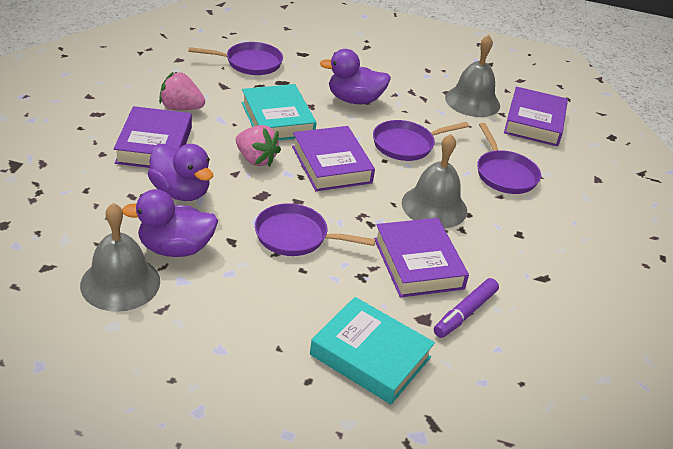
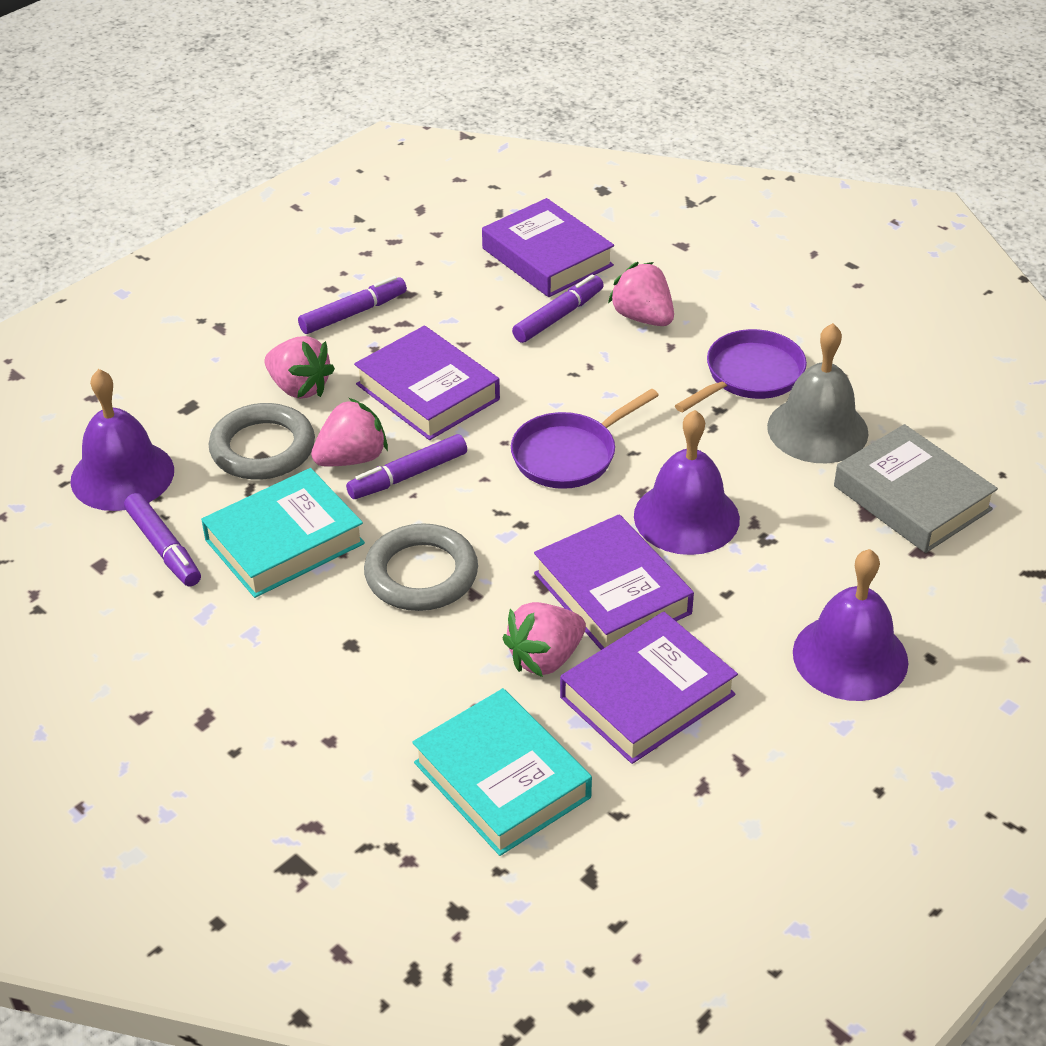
grey bell: [80,203,160,312] [402,134,467,229] [445,35,500,117] = 3 -> [767,323,868,463] = 1
grey book: none = 0 -> [834,424,998,553] = 1
grey ring: none = 0 -> [209,403,315,480] [364,523,478,611] = 2
pink strawberry: [159,72,205,110] [236,125,281,167] = 2 -> [264,336,335,399] [311,398,388,466] [503,602,586,677] [608,262,674,326] = 4
purple bell: none = 0 -> [70,369,174,511] [634,410,740,555] [793,549,908,701] = 3
purple duck: [122,189,218,257] [148,144,213,201] [320,49,391,104] = 3 -> none = 0
purple marker: [434,278,499,338] = 1 -> [124,493,201,586] [298,276,407,334] [346,434,467,499] [512,274,604,343] = 4
purple pan: [188,42,283,75] [255,203,376,256] [373,120,469,161] [477,123,541,194] = 4 -> [511,388,659,489] [675,329,807,412] = 2

